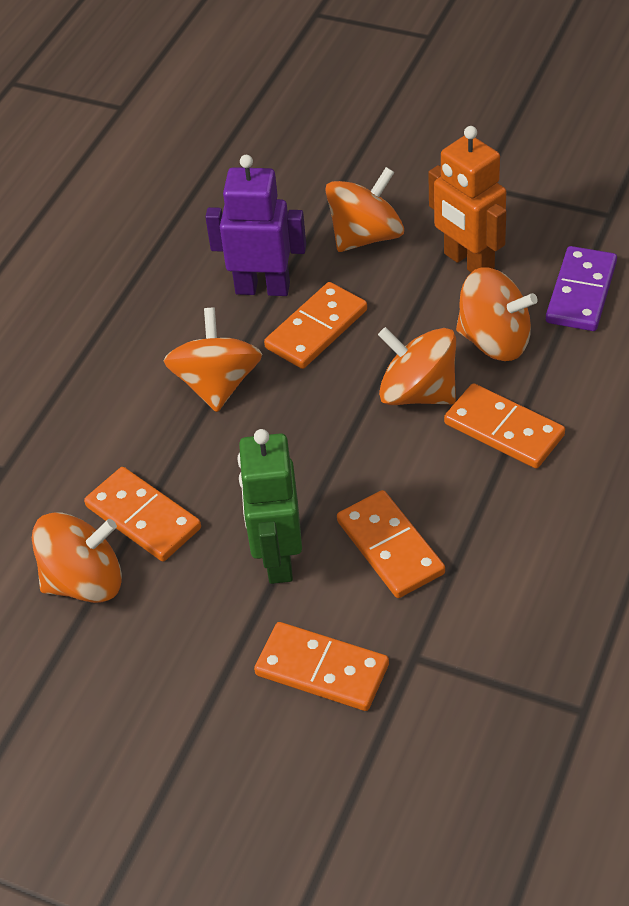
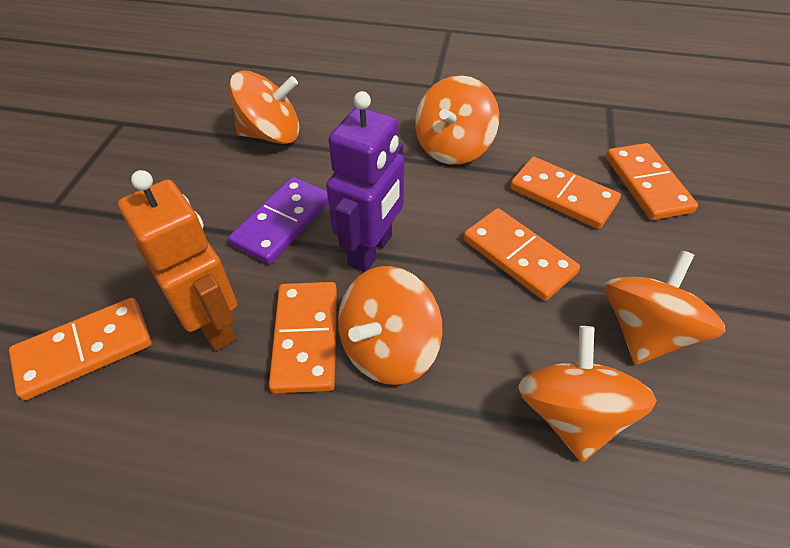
green robot: [237,429,302,584] = 1 -> none = 0

